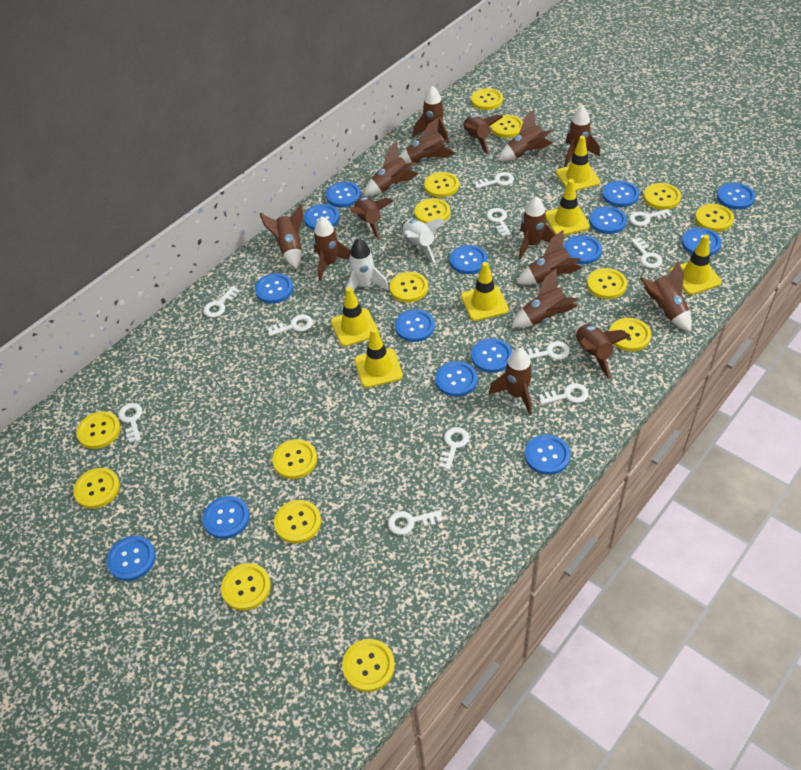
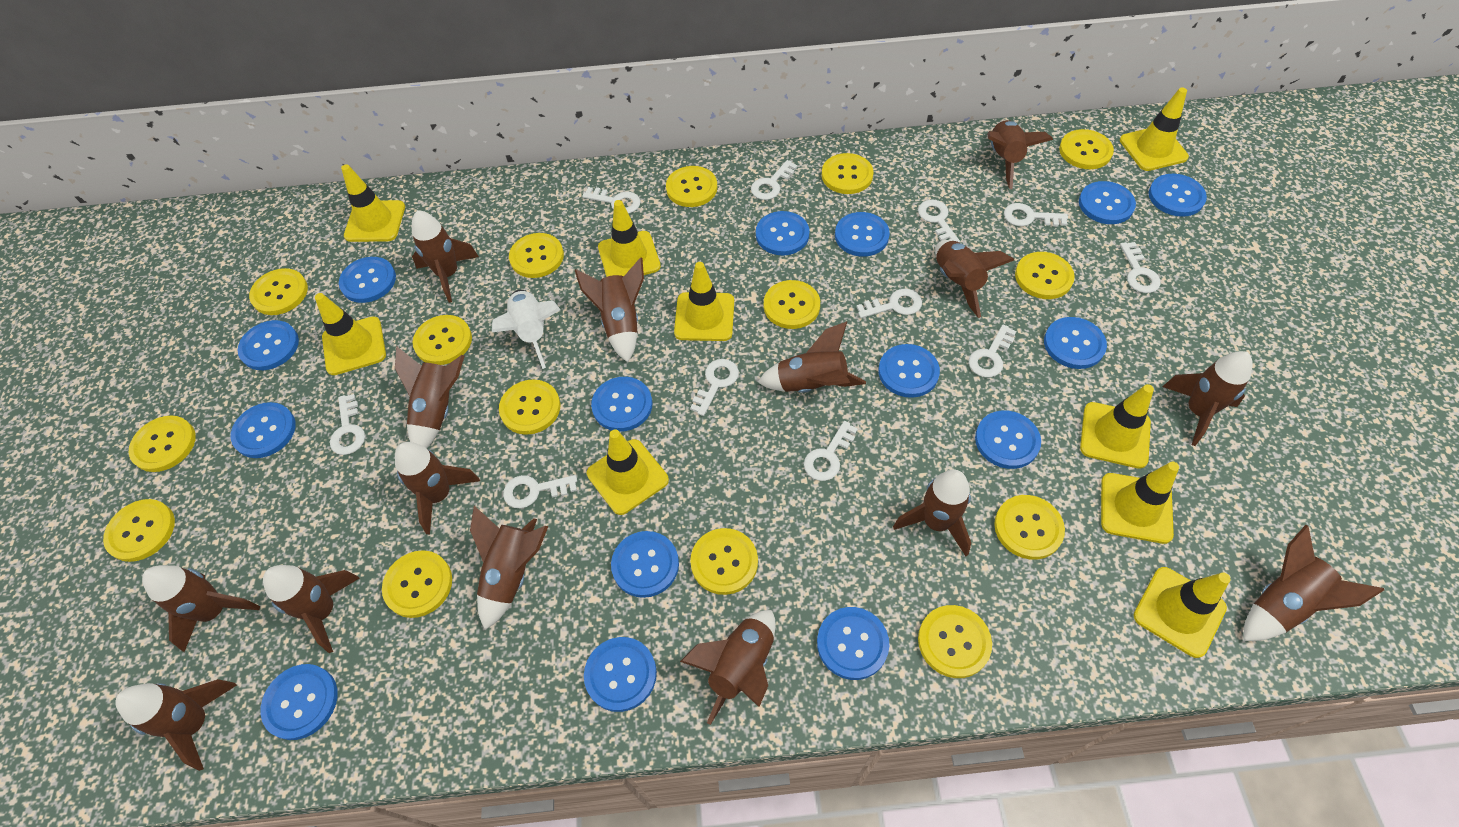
white rocket: [345,238,389,293] [402,218,447,263] = 2 -> [492,290,561,369] = 1
yellow traffic cone: [331,287,379,347] [355,328,403,388] [461,262,509,321] [545,179,590,235] [556,136,600,191] [670,235,722,295] = 6 -> [315,293,386,375] [341,164,405,242] [587,429,669,515] [598,200,661,277] [674,262,734,341] [1080,384,1154,469] [1101,462,1179,544] [1120,87,1189,171] [1134,567,1231,658] = 9

